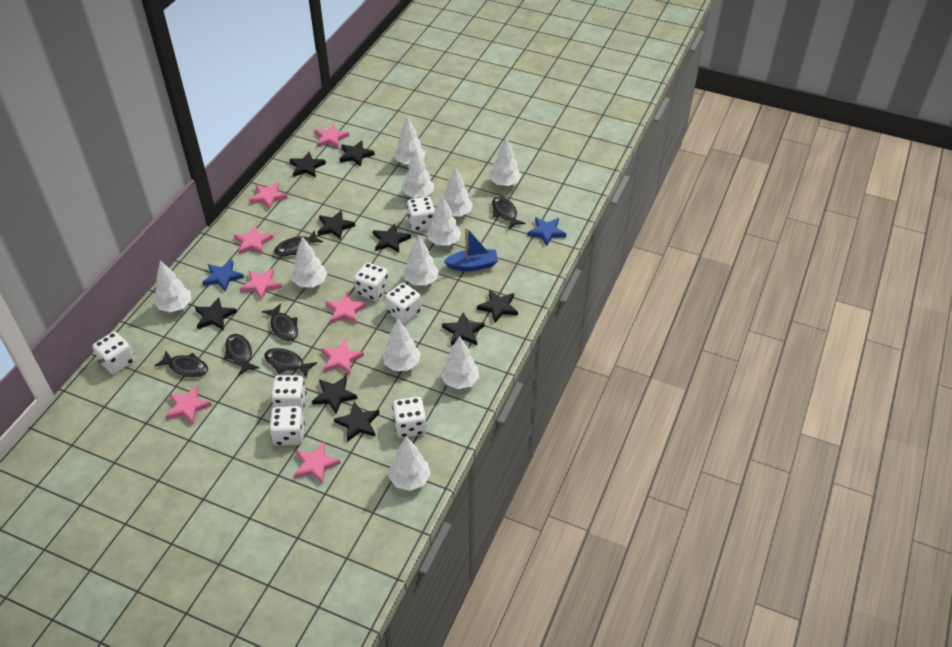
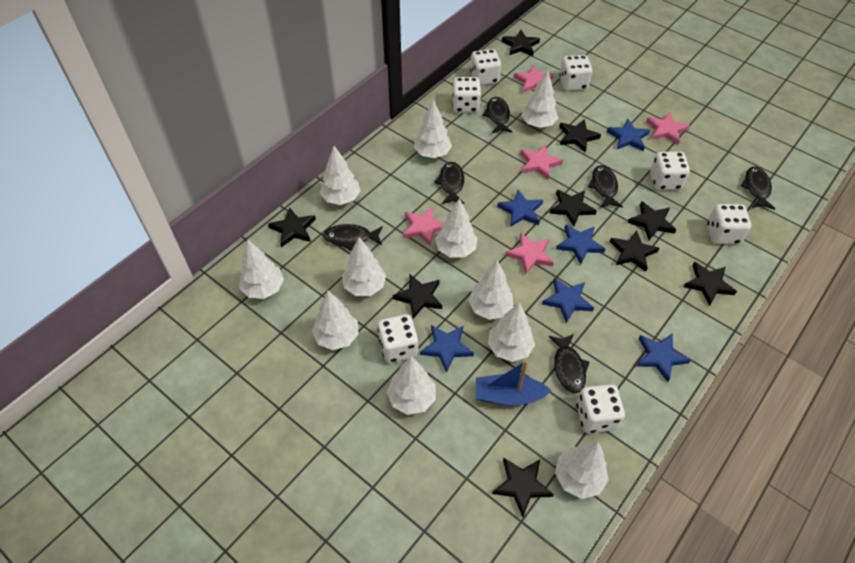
blue star: [202,260,244,292] [527,217,566,246] = 2 -> [420,325,474,373] [497,190,543,227] [542,278,594,323] [556,224,605,264] [607,119,650,151] [636,334,691,382] = 6
pink star: [166,385,212,424] [234,226,273,255] [240,268,282,300] [249,182,288,210] [294,442,341,485] [314,124,349,149] [321,339,364,375] [326,292,367,324] = 8 -> [403,207,444,246] [505,232,554,275] [514,65,554,93] [520,144,563,179] [646,112,690,145] = 5

